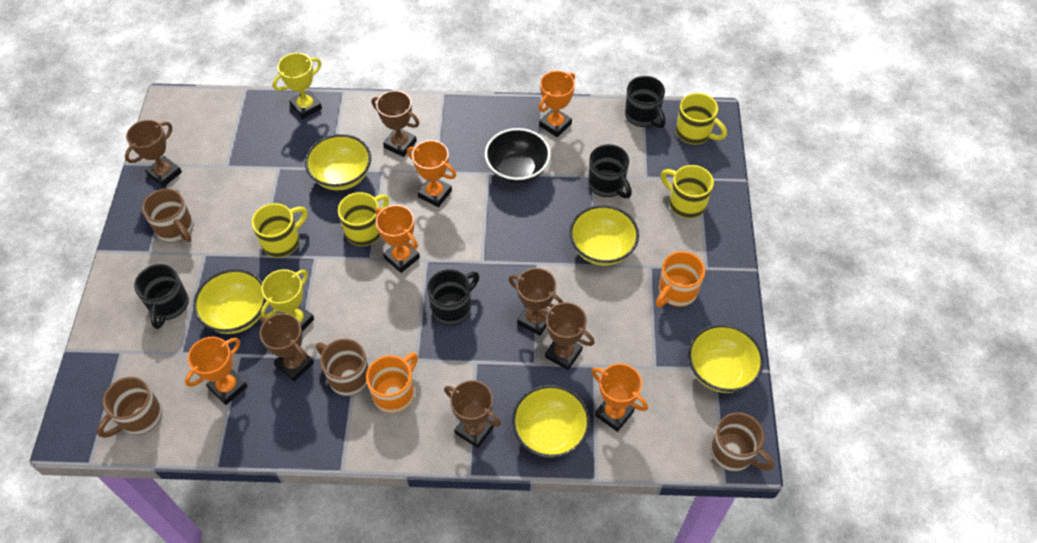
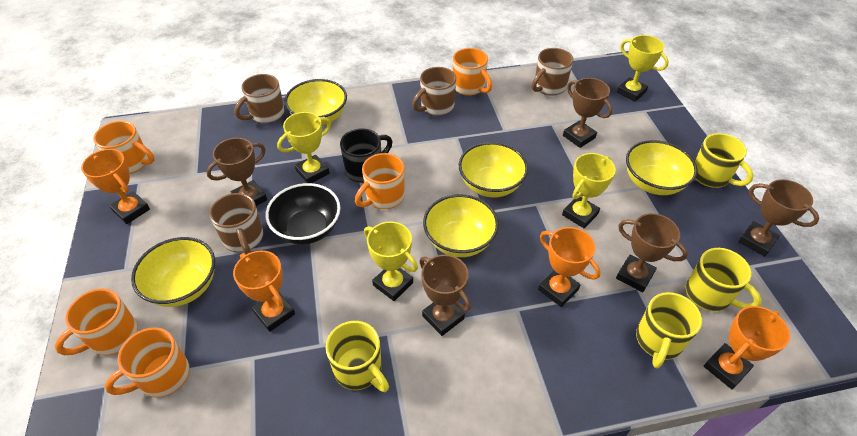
black mug: [134,264,189,329] [427,269,480,325] [588,144,632,198] [625,76,666,128] = 4 -> [340,128,392,183] = 1
brown trophy: [125,120,182,187] [260,313,314,381] [372,90,420,157] [444,380,501,448] [509,268,563,336] [538,302,595,370] = 6 -> [206,138,267,206] [420,255,471,336] [563,78,612,148] [616,213,688,292] [738,179,819,257] = 5
orange mug: [366,353,418,413] [656,251,705,307] = 2 -> [55,289,138,356] [93,121,154,174] [105,327,190,398] [355,153,405,209] [453,48,492,96] = 5
orange trophy: [185,337,248,405] [375,205,420,273] [407,140,456,207] [539,71,575,137] [591,363,648,432] = 5 -> [81,149,150,224] [233,251,295,332] [538,227,601,307] [704,306,790,389] = 4
yellow trophy: [261,269,314,331] [273,53,322,119] = 2 -> [277,112,331,183] [364,222,418,301] [562,153,616,229] [617,35,669,102] = 4

